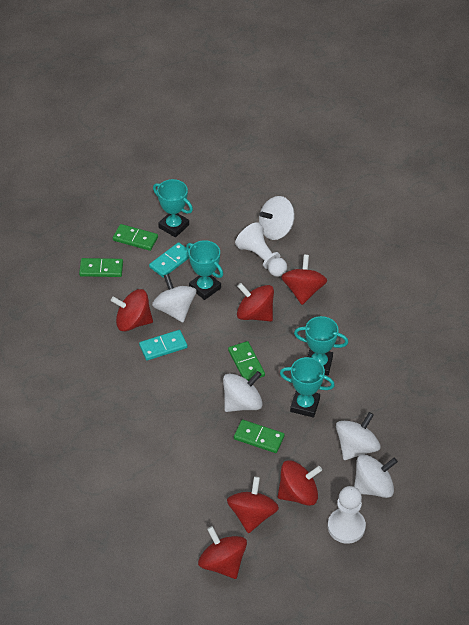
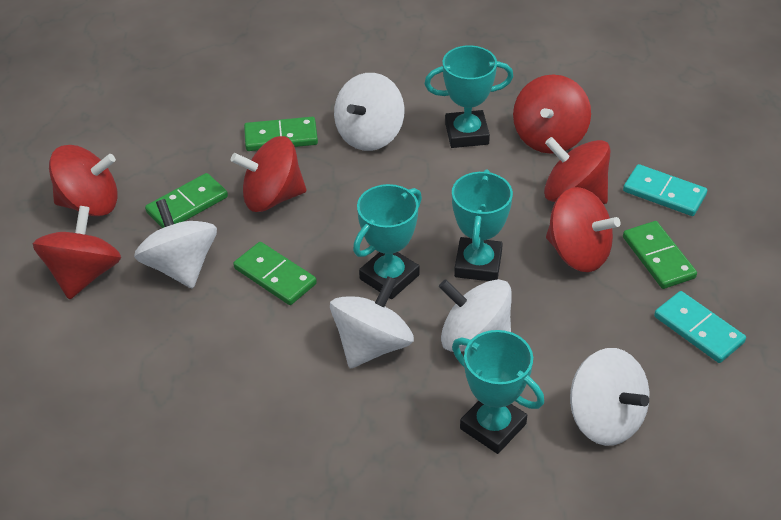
white pawn: [235,222,287,277] [328,486,366,544] = 2 -> none = 0

